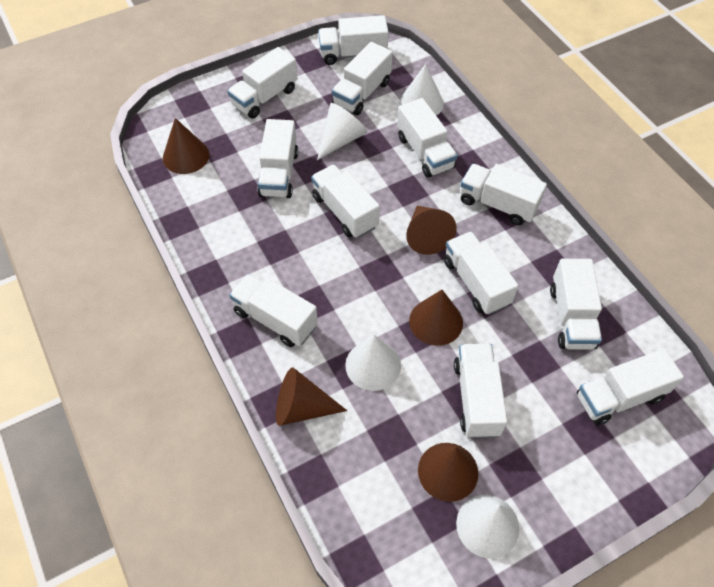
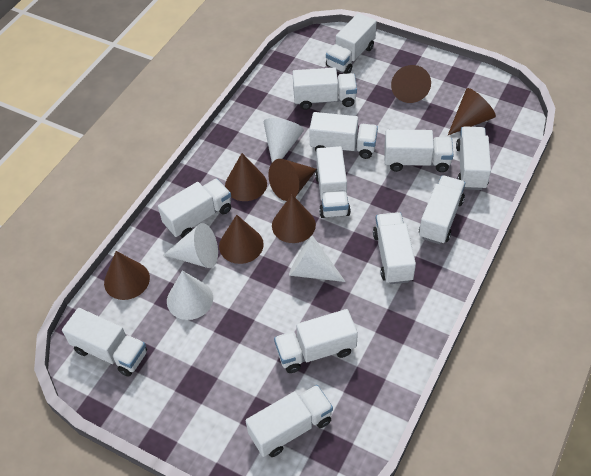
brown cone: [163,118,210,174] [276,367,347,426] [406,206,456,255] [409,290,463,346] [418,443,478,502] = 5 -> [104,251,150,300] [219,215,264,264] [225,153,267,201] [268,159,316,201] [272,194,316,243] [391,65,431,103] [448,88,496,135] = 7

